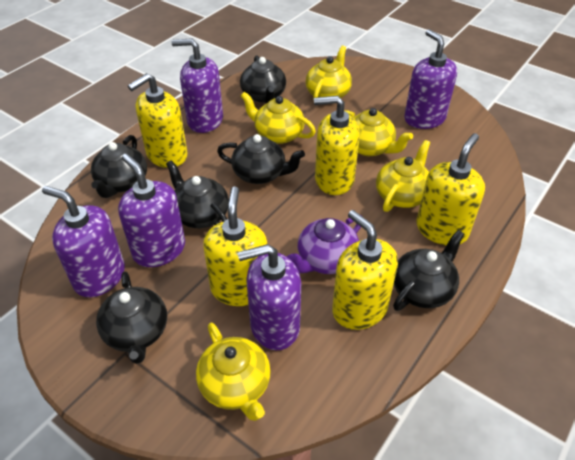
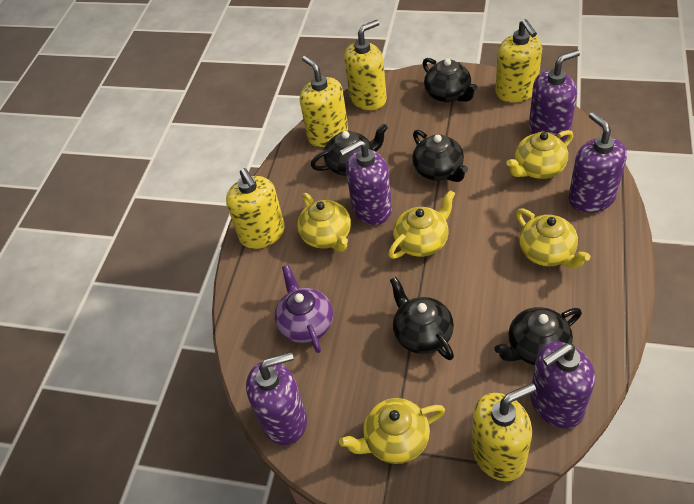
black teapot: [91,135,147,198] [96,271,167,364] [166,160,229,228] [217,134,305,184] [240,55,286,103] [393,230,464,311] = 6 -> [311,124,388,176] [390,277,454,360] [412,130,468,182] [422,58,477,102] [494,307,582,365] = 5

